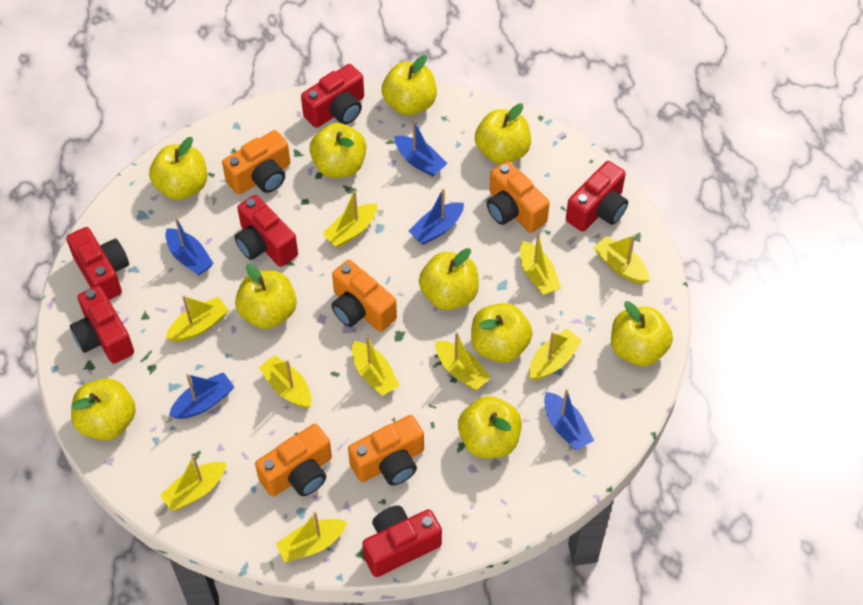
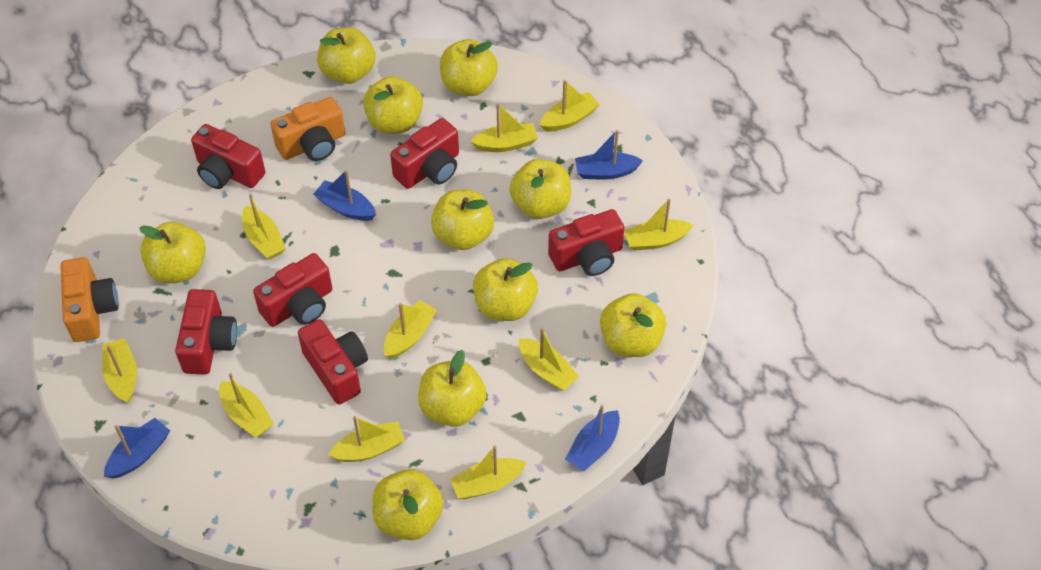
blue boat: [165,217,214,275] [169,372,234,419] [394,120,448,177] [409,188,464,245] [544,389,594,451] = 5 -> [104,418,170,479] [313,170,376,221] [565,405,620,471] [575,130,643,180] = 4
orange camera: [222,130,290,195] [255,424,332,497] [331,260,397,332] [348,415,424,485] [487,161,550,233] = 5 -> [60,257,119,342] [270,97,345,161] = 2

